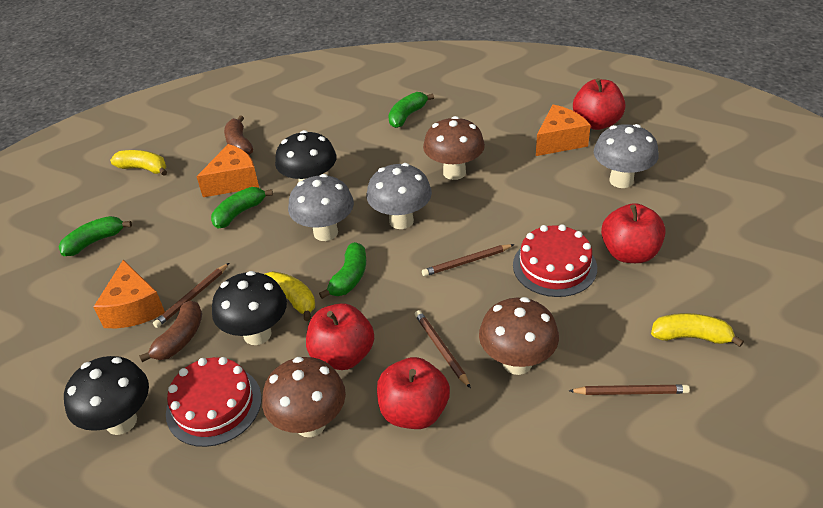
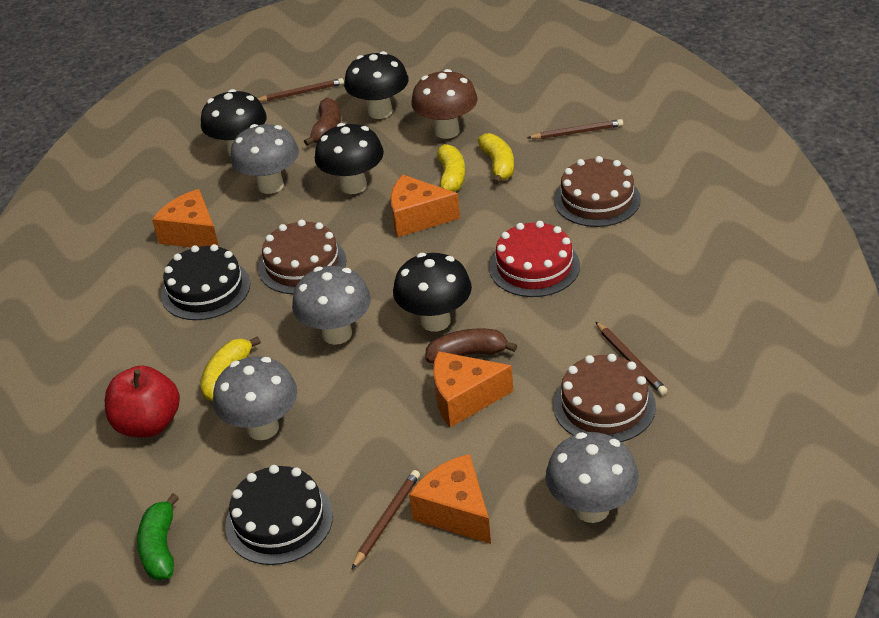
black cake: none = 0 -> [161,244,250,320] [225,465,333,565] = 2
black mushroom: [64,356,149,435] [212,271,287,345] [275,130,336,182] = 3 -> [201,89,267,157] [315,123,384,194] [344,51,409,119] [393,253,472,331] = 4
brown cake: none = 0 -> [258,220,347,294] [553,354,656,442] [554,156,641,227] = 3
brown mushroom: [262,357,346,437] [423,116,485,180] [479,297,559,375] = 3 -> [411,69,477,139] = 1
green banana: [59,216,132,256] [211,187,273,228] [319,242,366,299] [388,92,434,128] = 4 -> [137,494,179,580] = 1
grey mushroom: [288,174,354,241] [367,163,432,229] [594,124,659,188] = 3 -> [213,356,297,440] [230,124,299,194] [292,266,371,345] [545,432,639,523] = 4
orange cheese: [94,260,165,328] [196,144,259,197] [536,105,591,156] = 3 -> [152,189,219,247] [390,175,460,237] [409,454,491,544] [433,351,513,427] = 4
red apple: [306,303,374,370] [377,357,450,429] [573,78,626,130] [601,203,666,263] = 4 -> [105,365,180,437] = 1
red cake: [166,357,262,447] [513,224,597,297] = 2 -> [489,221,580,297] = 1

